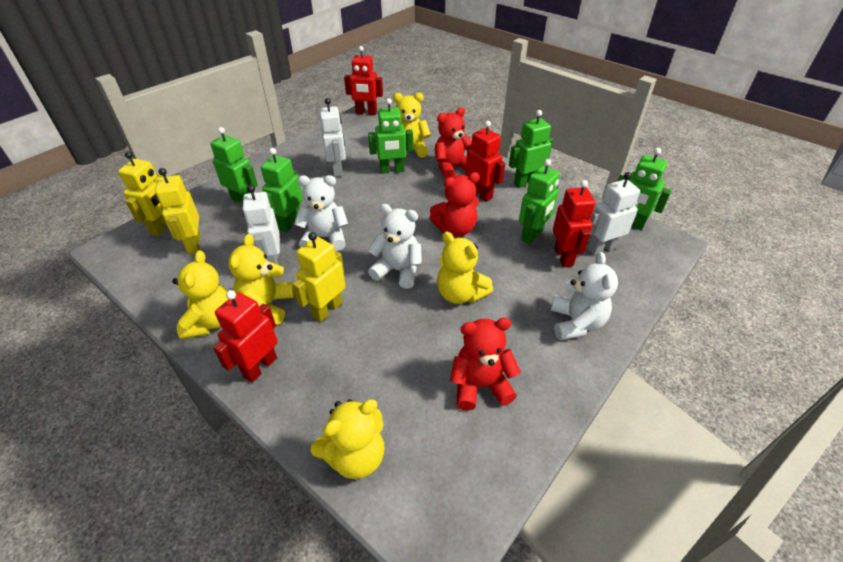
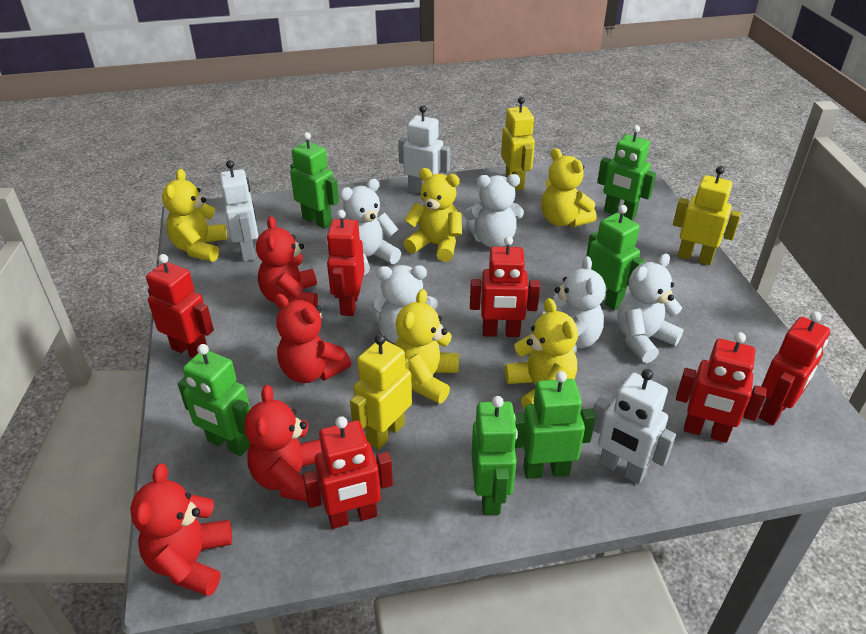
red robot: [213,290,278,382] [344,46,383,115] [466,121,505,202] [553,180,596,267] = 4 -> [146,254,214,358] [302,416,393,529] [326,210,365,316] [470,236,540,337] [676,332,767,443] [759,311,830,425] = 6
red teddy bear: [429,172,480,237] [435,107,472,179] [450,318,521,411] = 3 -> [130,464,232,596] [245,385,322,502] [256,216,318,307] [274,294,351,383] = 4
white teddy bear: [294,175,348,251] [367,204,422,289] [551,252,618,340] = 3 -> [339,179,401,275] [368,265,438,344] [464,174,524,247] [542,256,606,354] [617,254,684,363] = 5

